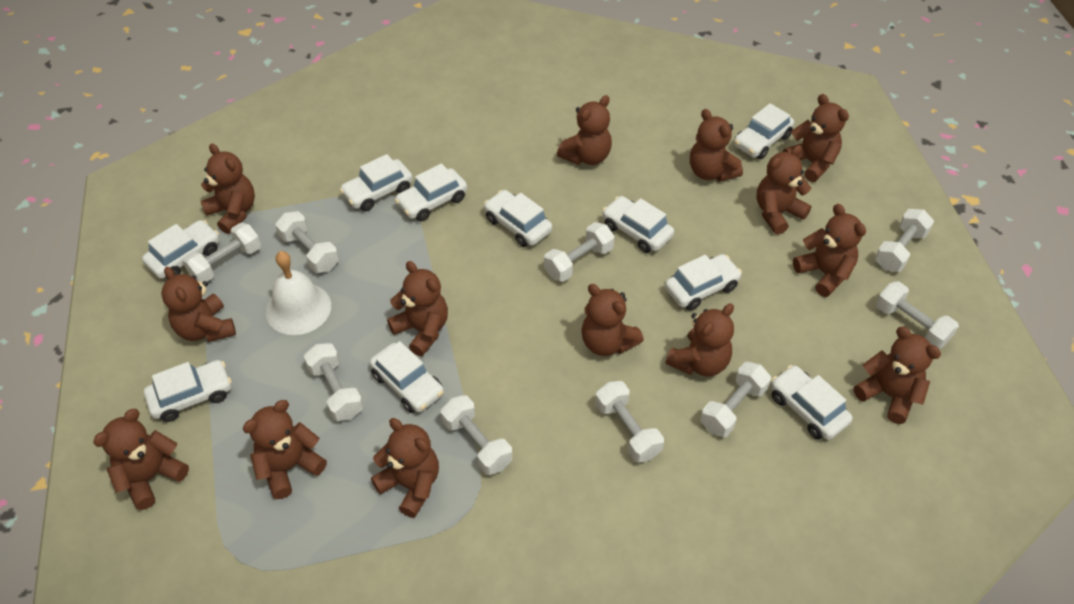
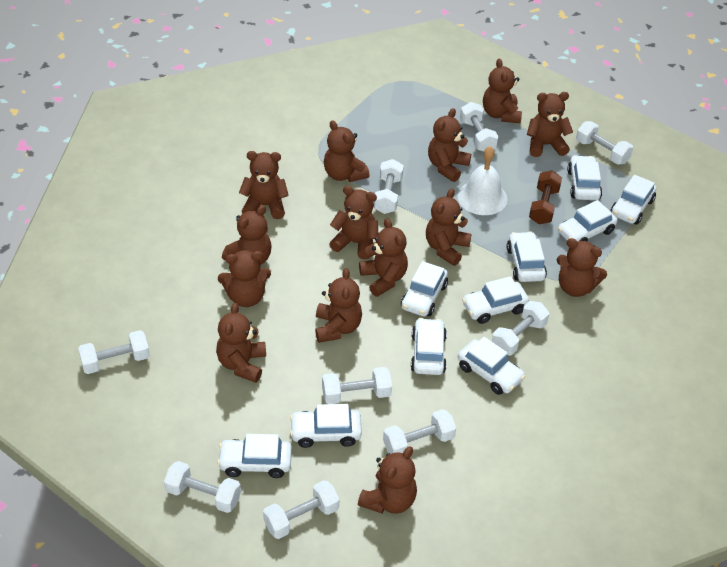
brown dumbbell: none = 0 -> [529,170,562,224] = 1

